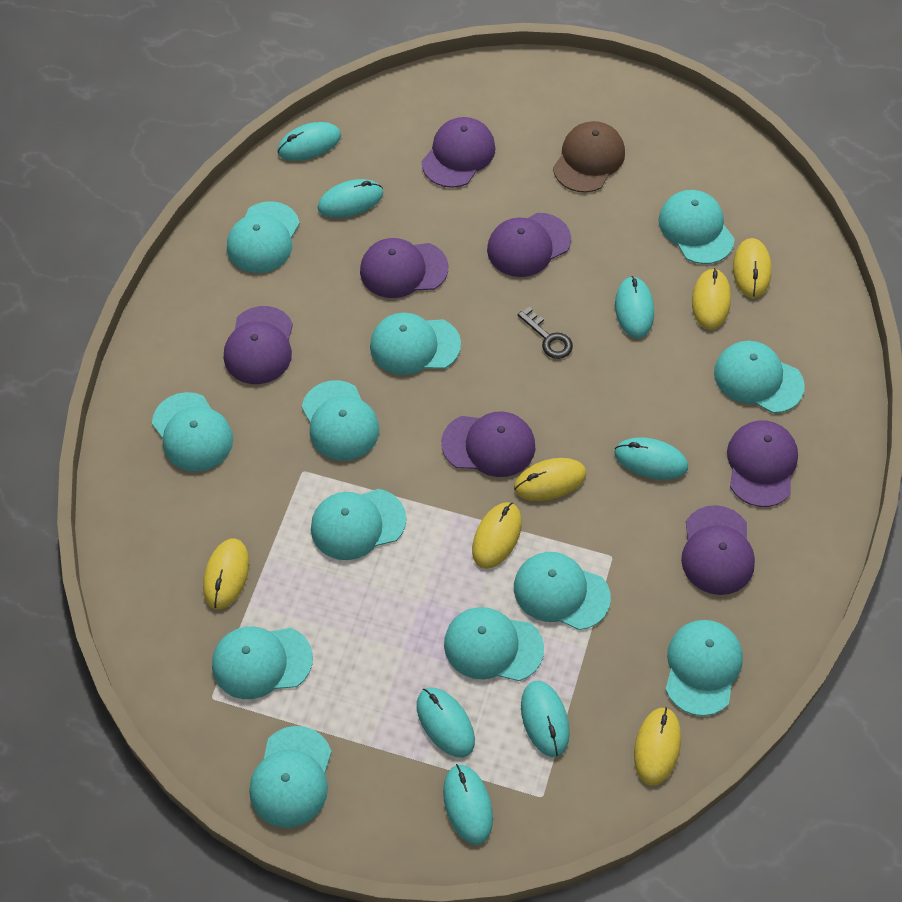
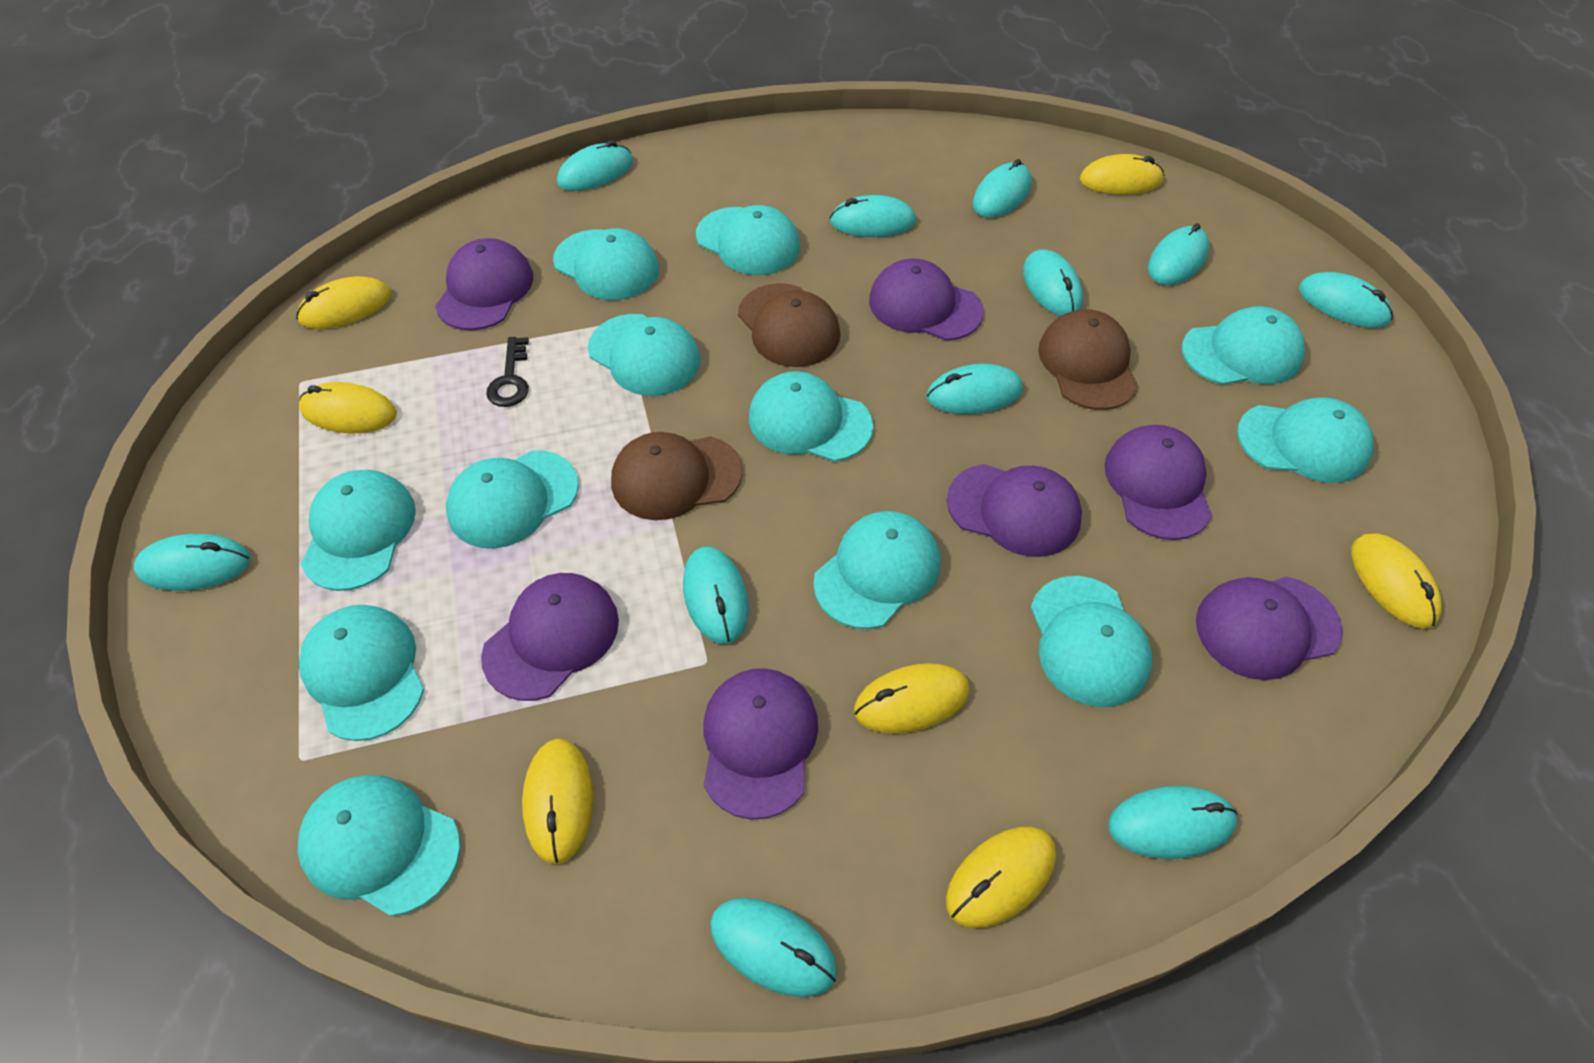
brown cap: [553,121,625,193] = 1 -> [611,432,743,520] [738,283,840,367] [1038,309,1138,410] = 3
turquoise mouse: [277,122,341,161] [318,179,383,218] [417,687,475,757] [443,764,493,845] [521,681,570,757] [615,276,654,338] [615,437,688,480] = 7 -> [134,534,250,591] [557,140,633,191] [683,547,749,644] [710,898,837,997] [830,195,916,237] [927,364,1023,414] [973,159,1032,217] [1023,249,1083,316] [1108,786,1237,859] [1148,223,1209,285] [1299,272,1393,328] = 11
yellow mouse: [203,538,249,610] [472,502,522,569] [514,458,586,501] [634,707,681,785] [692,268,731,330] [733,238,772,298] = 6 -> [296,276,391,329] [299,382,397,433] [522,739,593,864] [854,663,970,733] [946,827,1056,928] [1080,154,1164,195] [1351,534,1442,629] = 7

